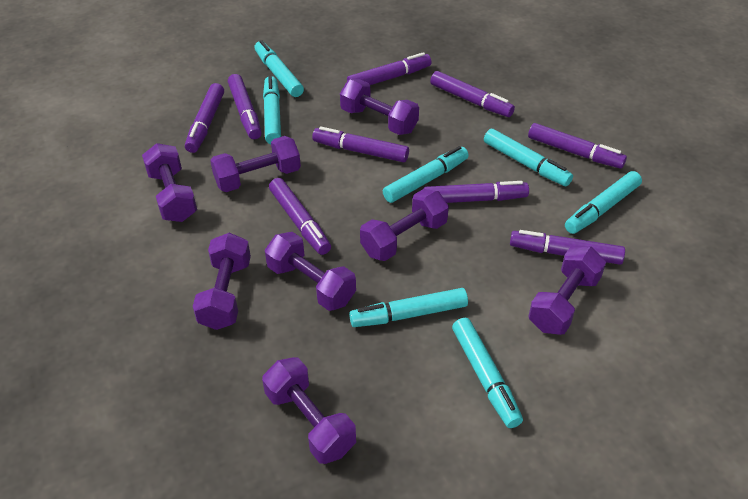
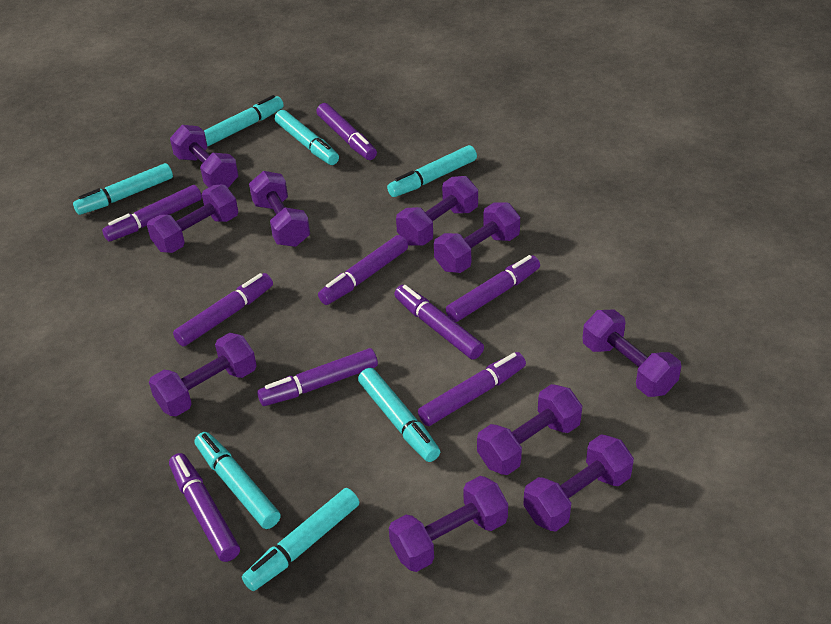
purple dumbbell: [142,143,197,222] [193,233,251,330] [210,136,301,192] [262,357,356,464] [265,232,356,311] [340,79,419,135] [360,189,449,261] [528,246,606,335] = 8 -> [147,185,238,253] [149,333,257,417] [170,125,239,188] [249,171,310,247] [389,476,508,572] [396,176,478,246] [434,202,520,273] [477,384,582,475] [523,434,634,531] [582,310,681,397] = 10

